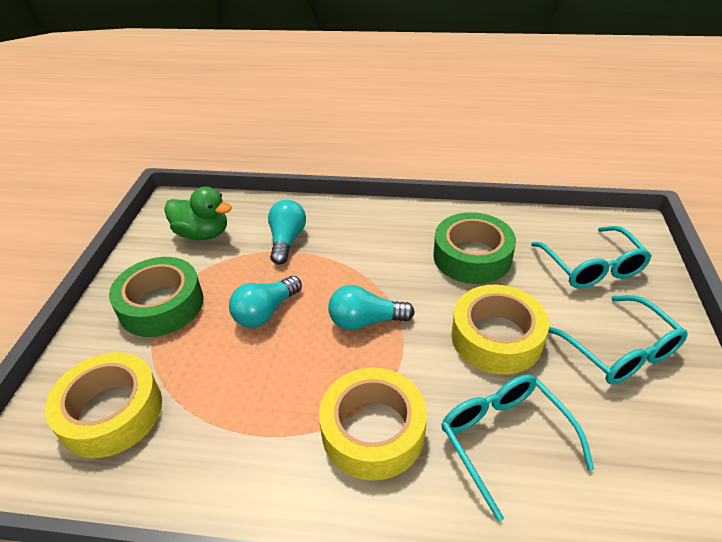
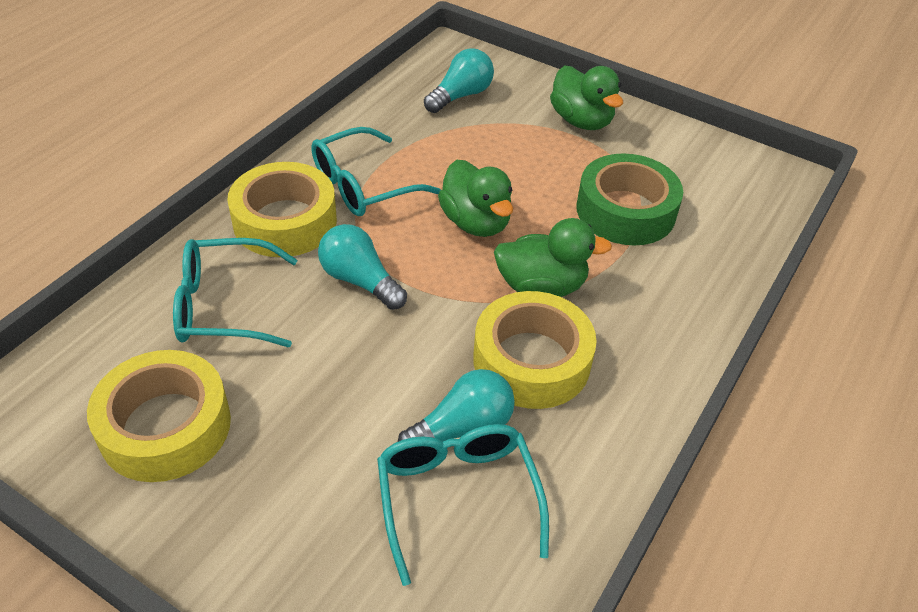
green duck: [164,187,232,240] = 1 -> [438,160,513,237] [494,218,612,297] [550,65,623,130] = 3
green tape: [109,257,204,337] [433,212,516,284] = 2 -> [576,154,683,245] = 1

